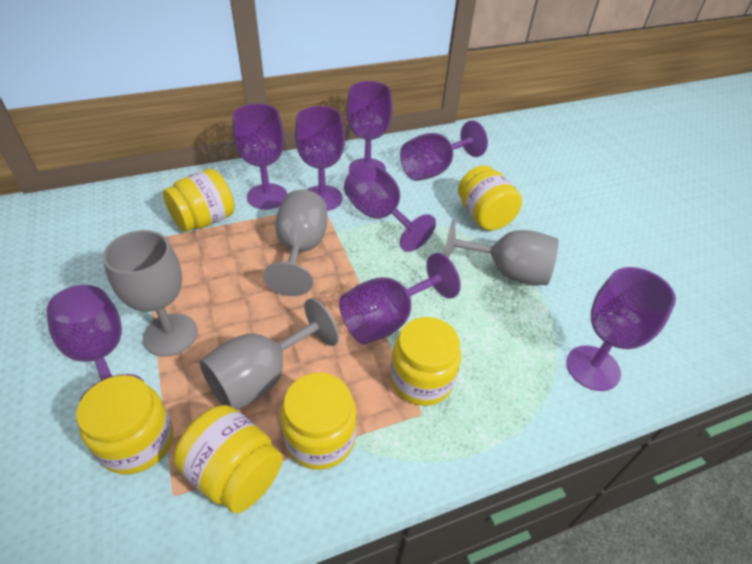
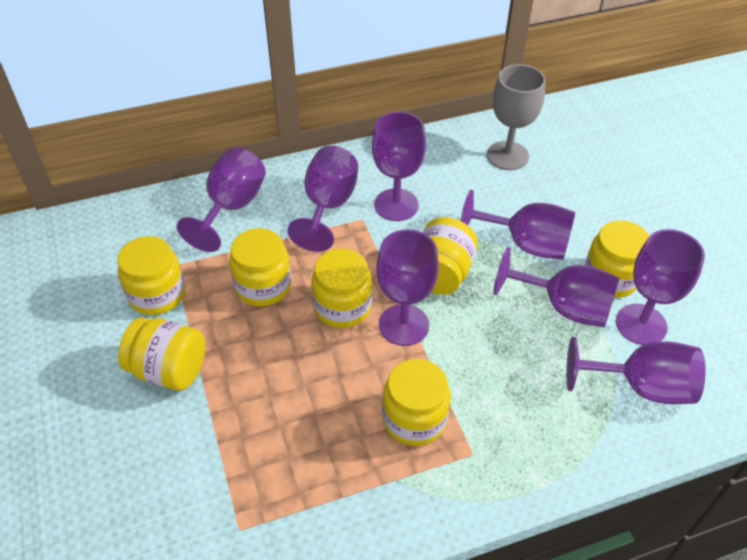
grey goblet: [103,230,198,357] [199,298,339,410] [263,190,327,296] [444,219,558,285] = 4 -> [487,64,545,170] = 1
yellow jar: [76,375,173,475] [163,169,235,232] [174,405,283,513] [281,373,357,470] [390,317,461,406] [458,165,522,230] = 6 -> [117,236,185,315] [118,317,206,391] [229,228,291,306] [311,249,372,328] [382,359,451,446] [423,217,478,295] [584,220,649,298] = 7

